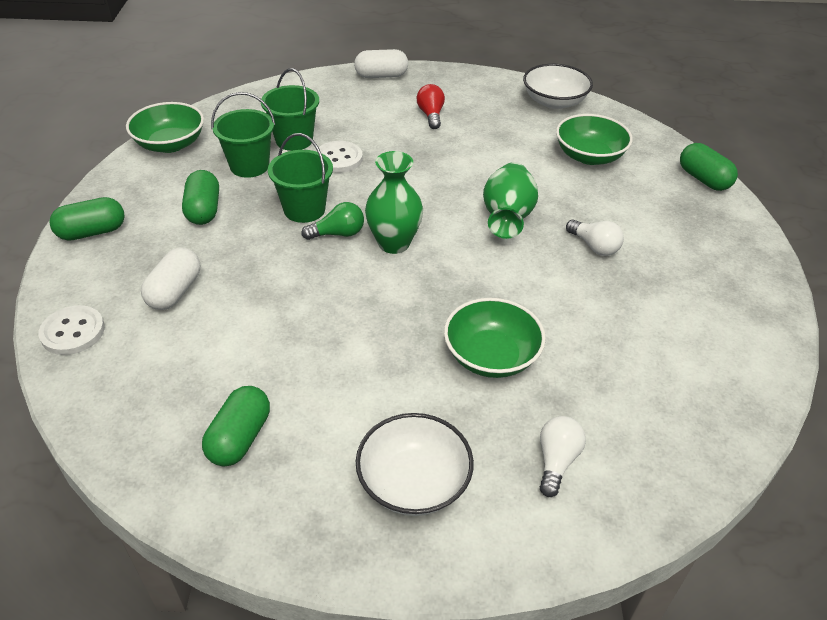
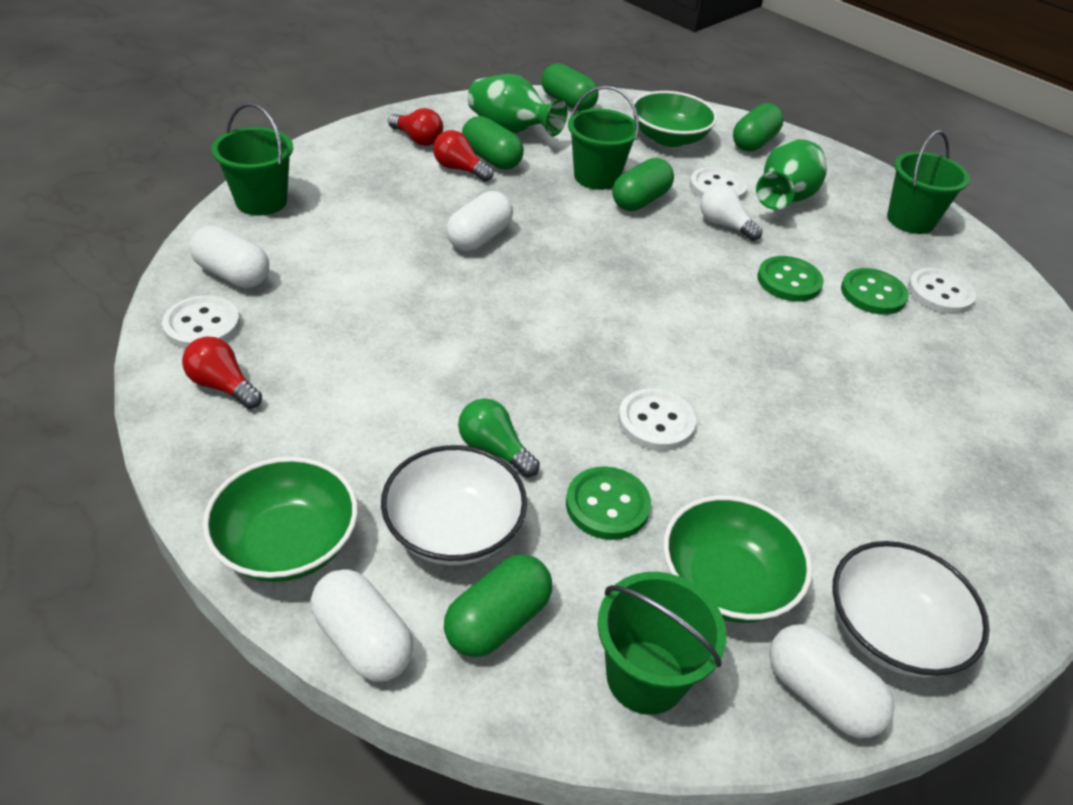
green bucket: [211,92,275,178] [261,68,319,151] [268,133,333,223] = 3 -> [211,103,293,216] [568,86,640,190] [597,572,727,715] [887,130,970,234] = 4
green button: none = 0 -> [566,466,651,540] [757,256,824,302] [841,268,909,315] = 3
green capsule: [49,197,125,241] [182,170,219,225] [202,386,270,466] [680,143,738,191] = 4 -> [444,554,552,657] [462,116,524,170] [541,63,599,111] [612,158,674,211] [733,103,784,152] = 5
red light bulb: [416,84,445,129] = 1 -> [182,336,262,409] [388,108,443,146] [433,130,494,182] = 3
white button: [38,305,105,355] [316,141,363,173] = 2 -> [162,295,240,349] [618,388,696,451] [689,167,747,200] [908,268,976,314] = 4
white capsule: [141,247,200,310] [354,49,408,78] = 2 -> [189,226,269,288] [311,569,414,682] [446,191,513,251] [769,624,895,738] = 4
white light bulb: [540,416,586,497] [566,220,624,256] = 2 -> [700,184,762,241] = 1

